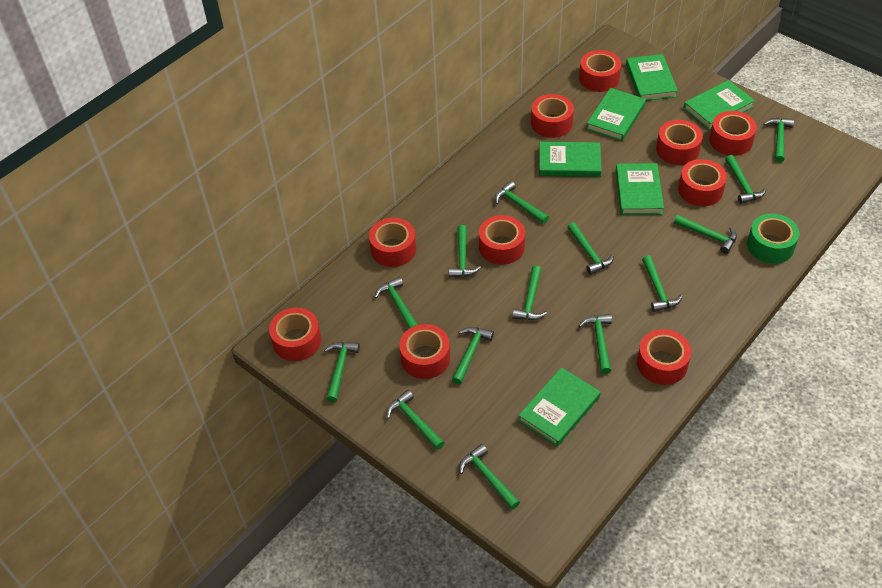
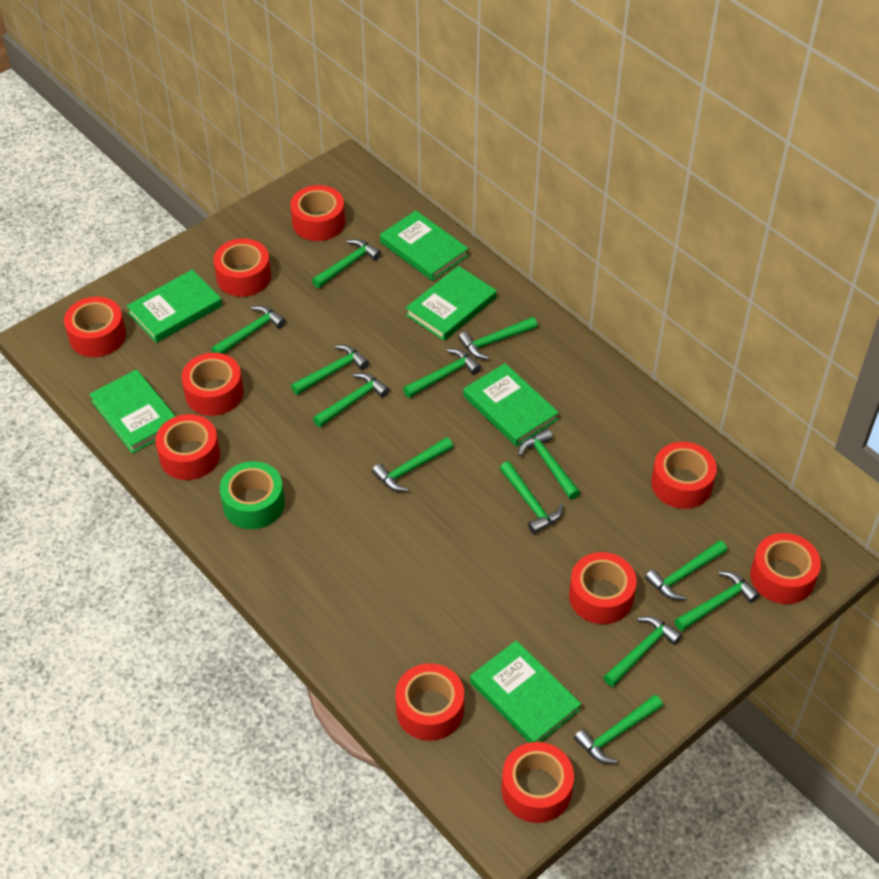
green hammer: [324,342,360,402] [374,277,418,329] [387,390,445,450] [449,225,481,278] [452,327,494,385] [459,444,520,509] [495,181,549,224] [512,266,547,320] [567,222,614,275] [579,314,612,374] [642,255,682,312] [674,215,737,254] [725,155,766,204] [763,118,794,163] = 14 -> [212,305,286,354] [291,345,369,395] [312,239,381,288] [313,373,390,427] [372,437,453,492] [403,349,481,398] [458,317,537,360] [500,461,563,534] [518,429,580,500] [574,695,663,764] [603,616,682,687] [645,540,727,600] [675,571,760,631] = 13

